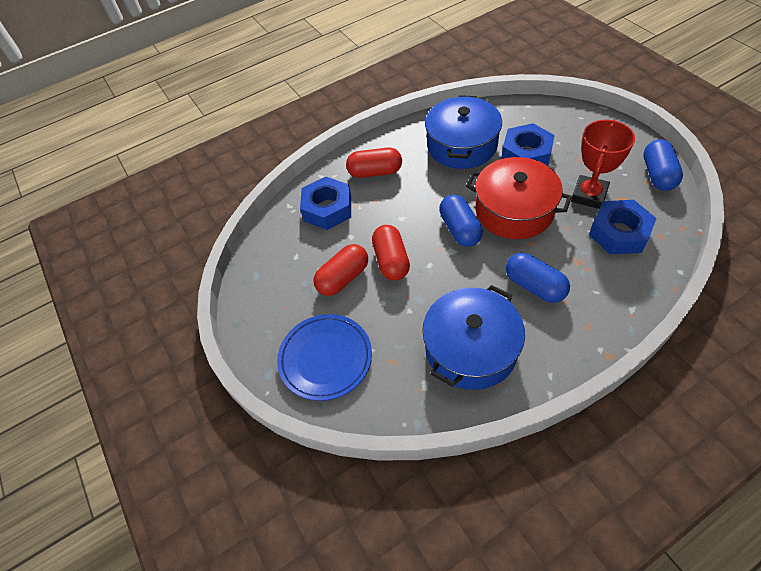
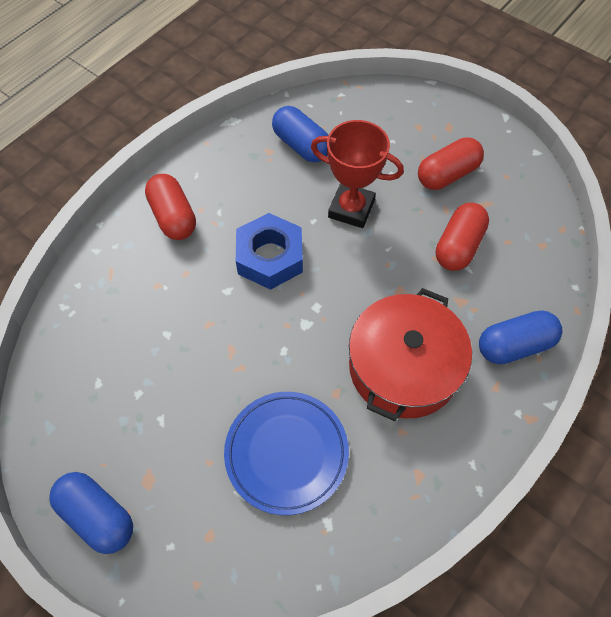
blue nut: [300,177,351,230] [501,123,555,166] [589,200,657,254] = 3 -> [236,213,303,290] = 1
blue pot: [422,285,525,390] [425,95,502,169] = 2 -> none = 0

